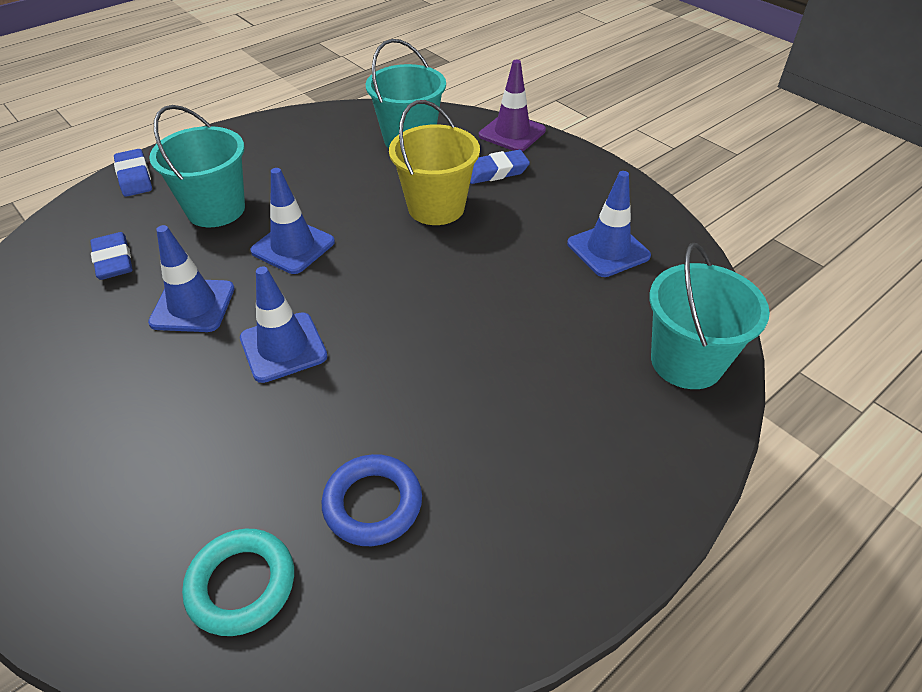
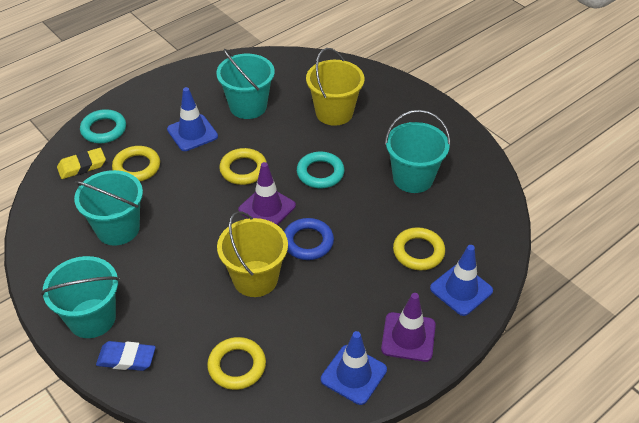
blue eraser: [90,232,133,280] [114,149,152,197] [470,150,530,184] = 3 -> [96,341,156,371] = 1
blue traffic cone: [148,225,234,332] [240,267,328,383] [250,168,335,274] [567,171,651,277] = 4 -> [167,87,218,151] [321,331,387,405] [430,245,493,316] = 3
purple traffic cone: [479,60,546,151] = 1 -> [238,162,296,225] [381,293,436,362] = 2
turquoise bucket: [149,105,245,227] [366,39,446,148] [649,243,770,389] = 3 -> [41,256,120,338] [74,170,143,246] [216,49,275,119] [385,110,450,193] = 4
turquoise ring: [182,529,294,636] = 1 -> [80,109,126,143] [297,152,344,188] = 2
yellow bucket: [389,100,480,225] = 1 -> [217,211,288,297] [306,48,364,126] = 2
yellow eraser: none = 0 -> [57,148,106,179] = 1
yellow ring: none = 0 -> [112,146,160,181] [207,337,266,390] [219,148,267,185] [393,227,445,270] = 4

